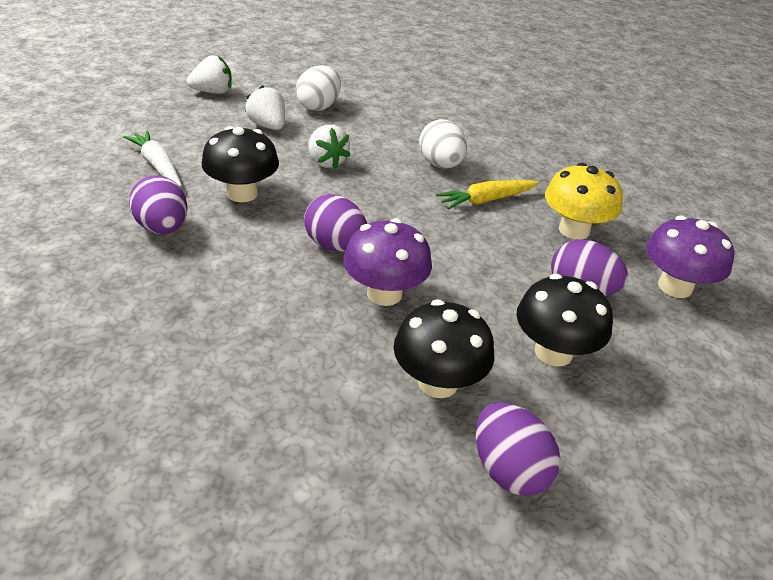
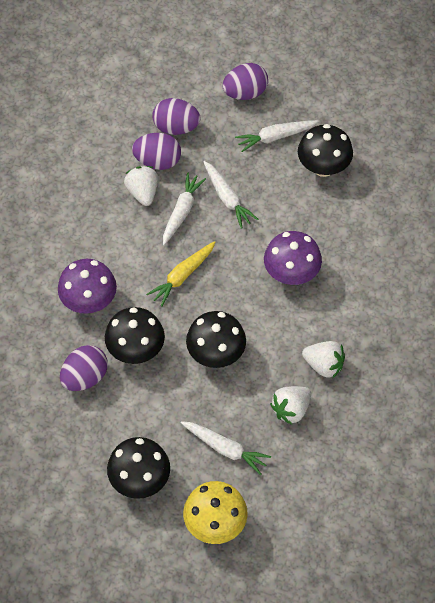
black mushroom: [202,126,279,202] [393,299,494,398] [517,274,613,367] = 3 -> [105,307,165,364] [107,437,170,499] [186,311,246,368] [298,124,353,177] = 4
white carrot: [123,130,182,187] = 1 -> [163,172,206,245] [181,421,271,475] [203,161,258,229] [235,120,319,152] = 4
white egg: [296,65,341,111] [419,119,467,169] = 2 -> none = 0

